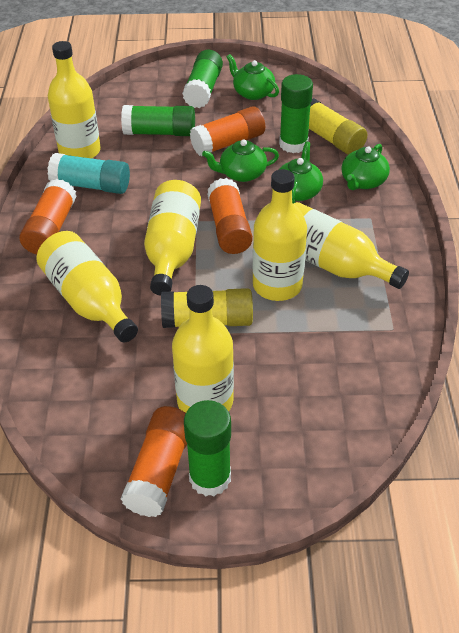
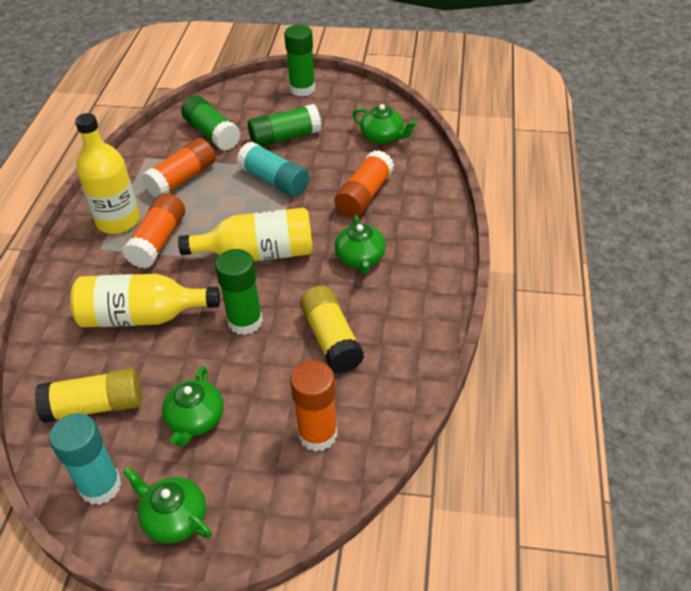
turquoise glue stick: [48,153,130,194] = 1 -> [49,413,122,505] [237,142,310,197] = 2
yellow bottle: [37,231,138,342] [48,41,101,159] [144,180,201,296] [172,285,234,413] [253,169,307,301] [294,202,409,289] = 6 -> [70,274,220,327] [75,113,140,234] [178,208,313,261] = 3

